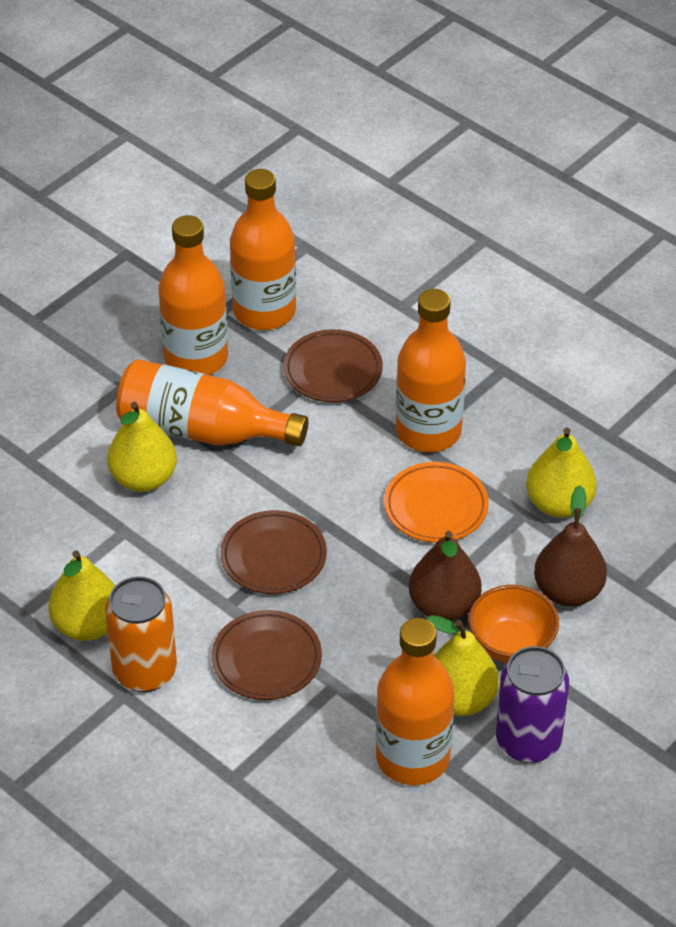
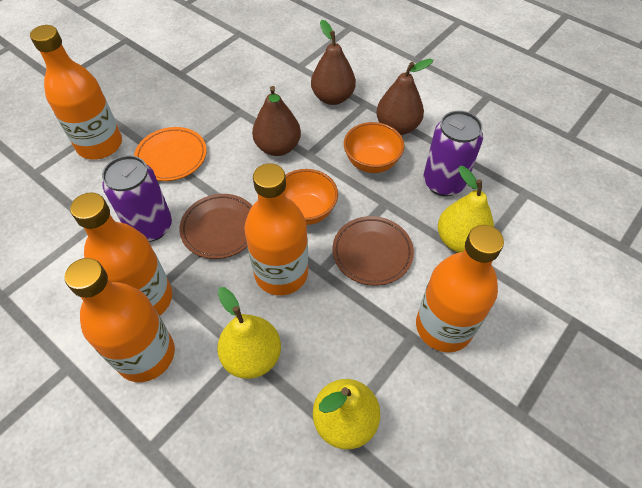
brown pear: [409,531,482,621] [534,485,607,606] = 2 -> [252,86,301,156] [311,20,356,105] [376,59,433,135] = 3
brown plate: [212,610,322,700] [220,510,327,594] [284,329,383,402] = 3 -> [180,194,252,259] [332,216,414,286] = 2
orange bowl: [469,585,559,663] = 1 -> [285,169,338,225] [344,122,405,173] = 2
orange can: [105,576,177,692] = 1 -> none = 0
purple can: [496,646,569,763] = 1 -> [102,155,172,242] [424,111,483,196] = 2
yellow pear: [48,550,115,641] [107,402,177,492] [427,615,499,716] [526,427,597,518] = 4 -> [217,287,281,379] [313,379,380,449] [438,166,494,253] = 3

